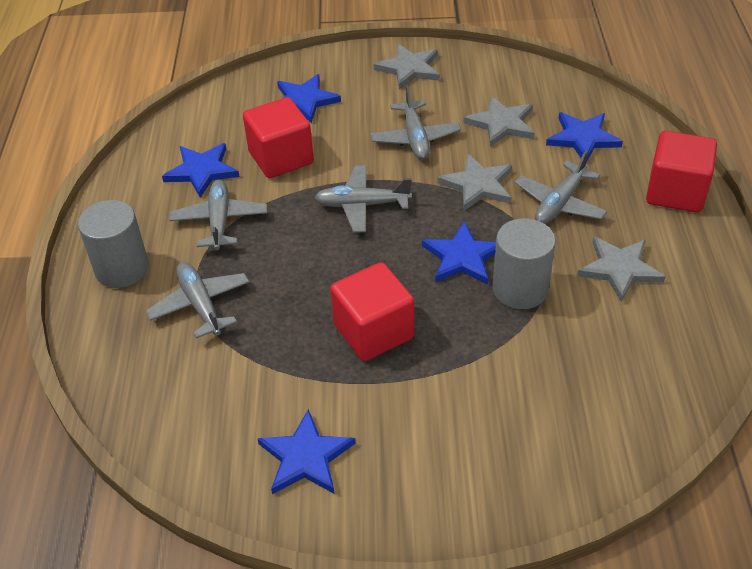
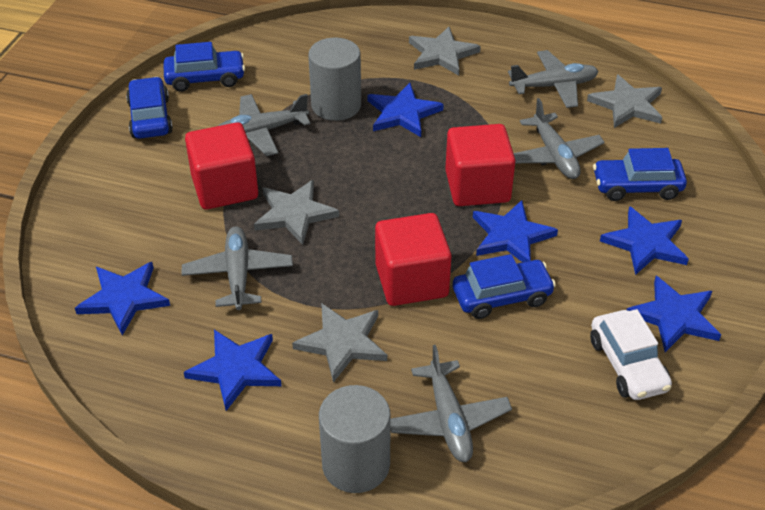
blue car: none = 0 -> [126,77,173,139] [163,42,245,92] [453,254,556,319] [593,148,687,201] = 4
blue star: [162,143,240,198] [257,409,356,494] [277,74,341,123] [422,221,496,285] [546,112,623,162] = 5 -> [75,262,170,336] [184,330,282,411] [367,83,444,137] [473,200,558,262] [600,206,689,275] [627,276,721,352] = 6
white car: none = 0 -> [590,309,672,400] = 1

